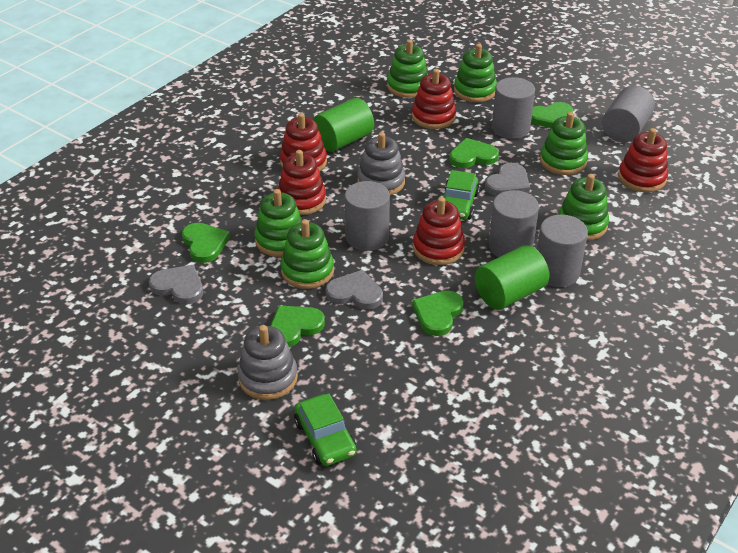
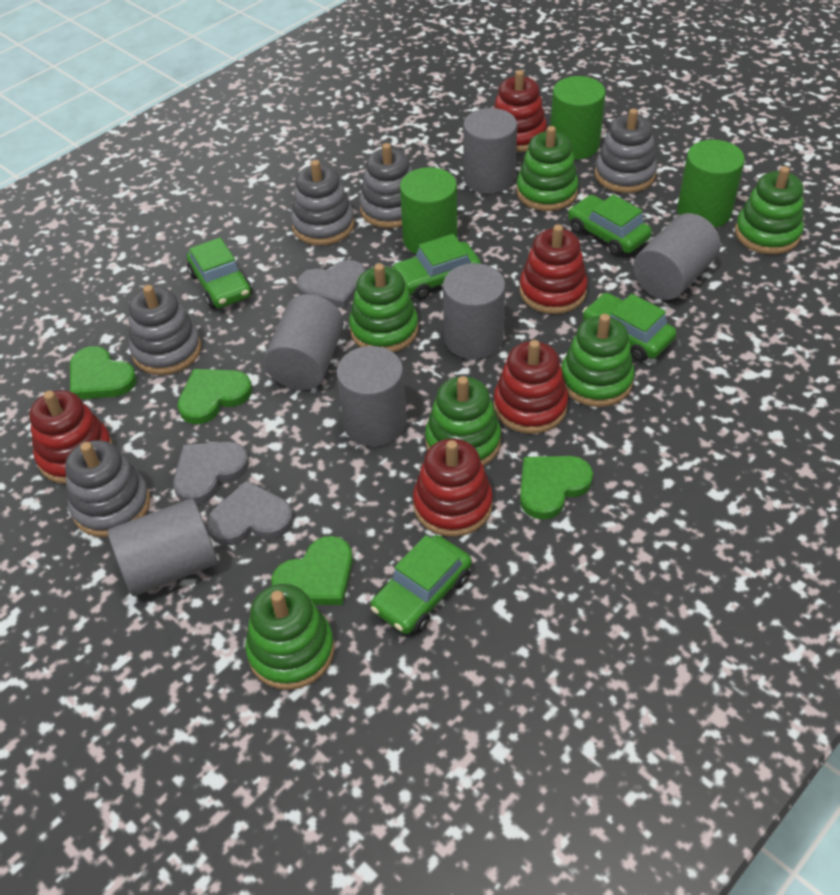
green car: [294,393,357,466] [443,170,480,220] = 2 -> [187,238,252,309] [371,535,472,634] [392,234,481,300] [568,195,652,256] [582,293,677,361] = 5
green cylinder: [313,98,374,152] [475,245,549,310] = 2 -> [400,167,457,254] [550,76,605,160] [677,140,745,228] = 3
green heart: [182,223,230,263] [270,306,325,347] [412,291,464,336] [450,138,499,168] [531,102,573,128] = 5 -> [70,346,137,399] [177,369,252,424] [271,536,353,605] [520,456,593,519] = 4
grey cylinder: [345,181,390,251] [489,190,539,257] [492,77,535,139] [537,215,588,287] [602,86,655,142] = 5 -> [107,499,218,596] [264,294,344,390] [336,346,407,447] [443,263,505,359] [463,108,517,194] [633,213,721,300] = 6
grey stacking toy: [237,325,298,400] [357,132,405,195] = 2 -> [65,440,150,537] [129,285,201,375] [291,160,354,245] [359,143,412,228] [595,108,657,193] = 5

